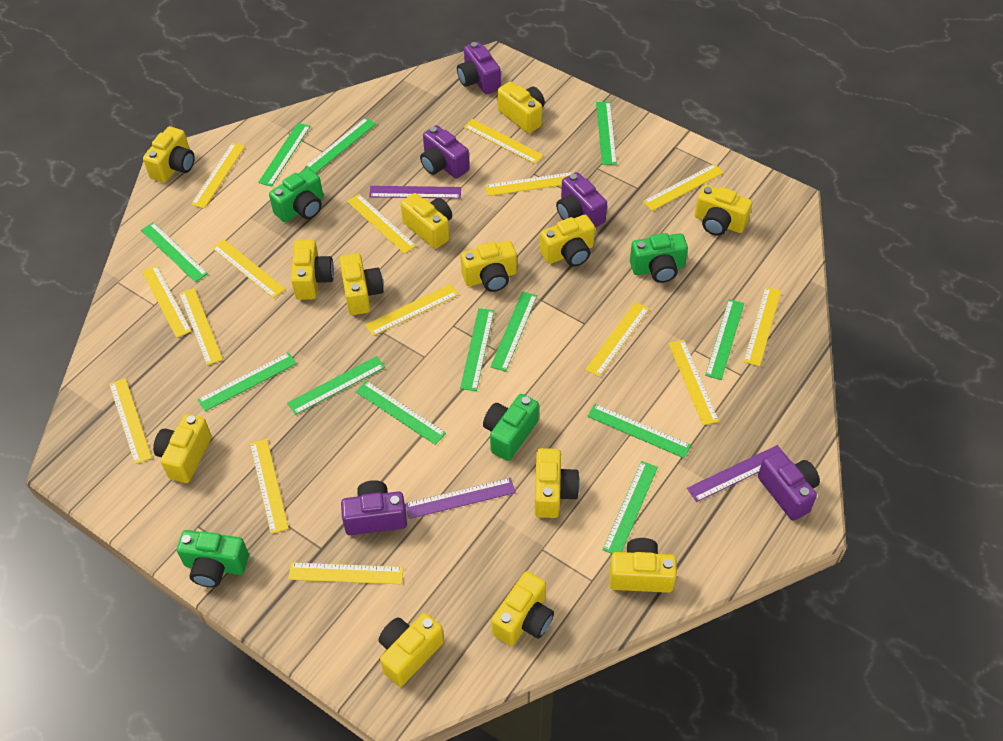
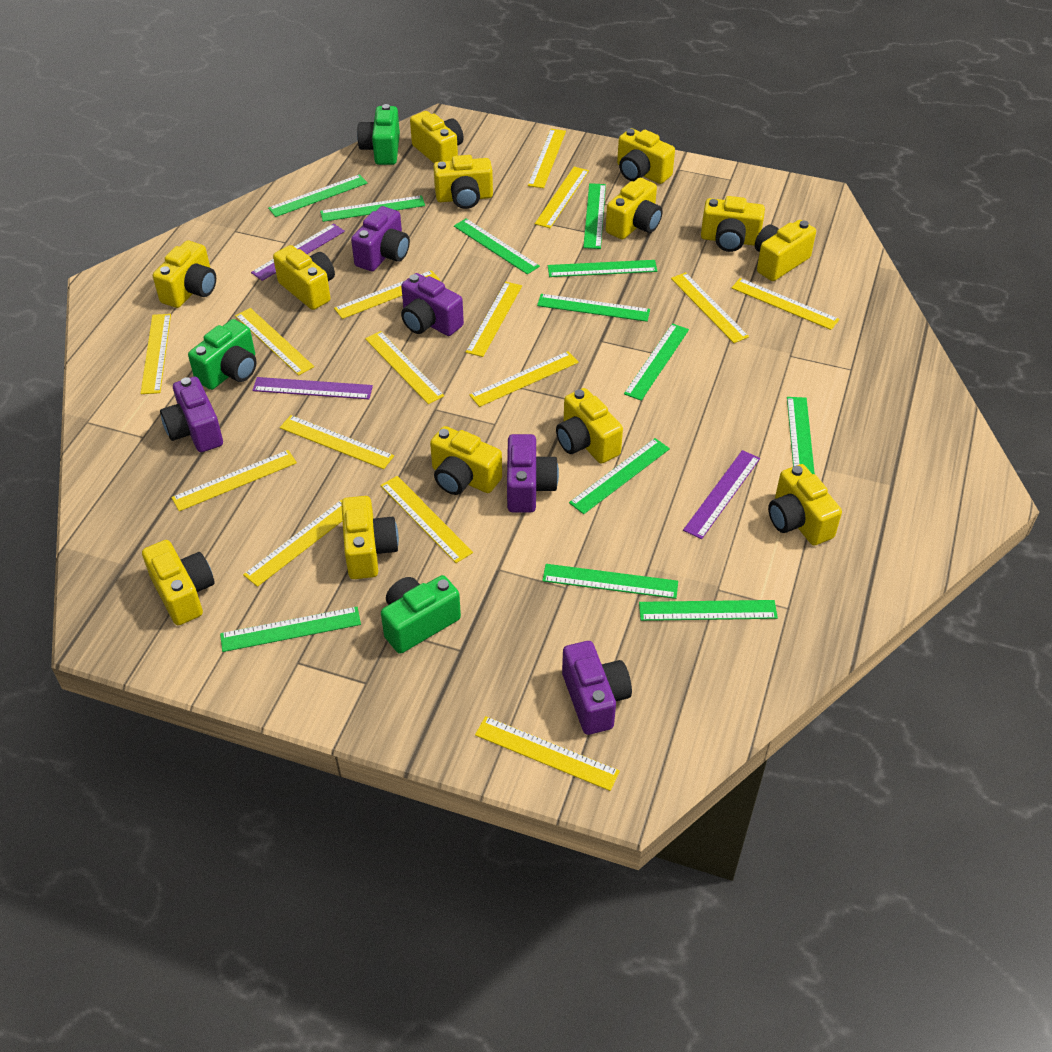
green camera: [177,530,249,587] [269,168,323,222] [483,394,539,461] [630,233,688,283] = 4 -> [188,319,257,390] [357,104,400,165] [381,575,461,654] = 3

